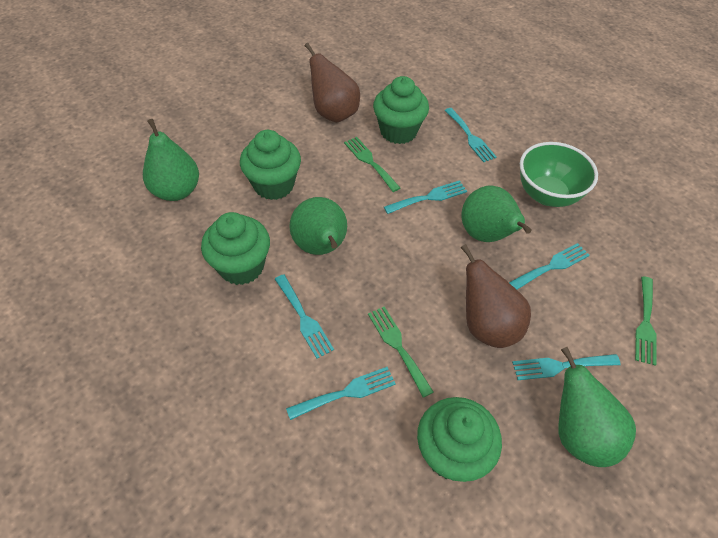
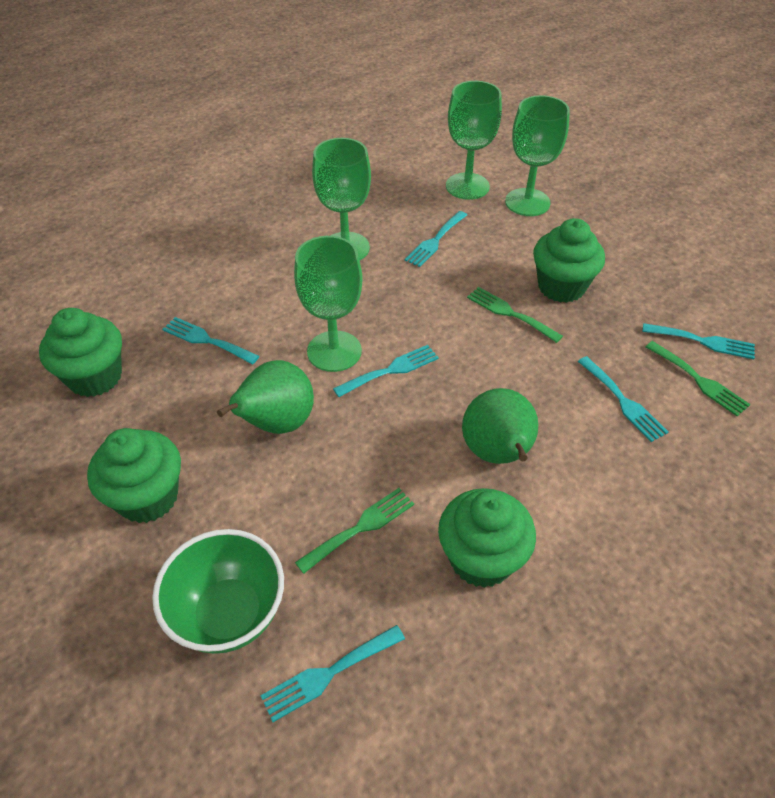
brown pear: [305,43,360,122] [461,244,531,348] = 2 -> none = 0
green goblet: none = 0 -> [294,236,363,372] [312,138,371,260] [446,81,502,200] [505,95,570,216] = 4
green pear: [143,119,199,201] [289,197,347,255] [461,185,531,242] [558,347,636,467] = 4 -> [217,360,314,434] [462,388,538,464] = 2

